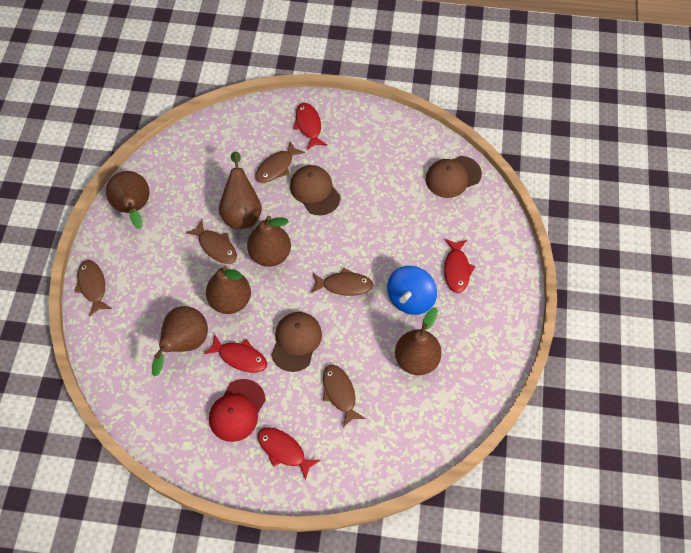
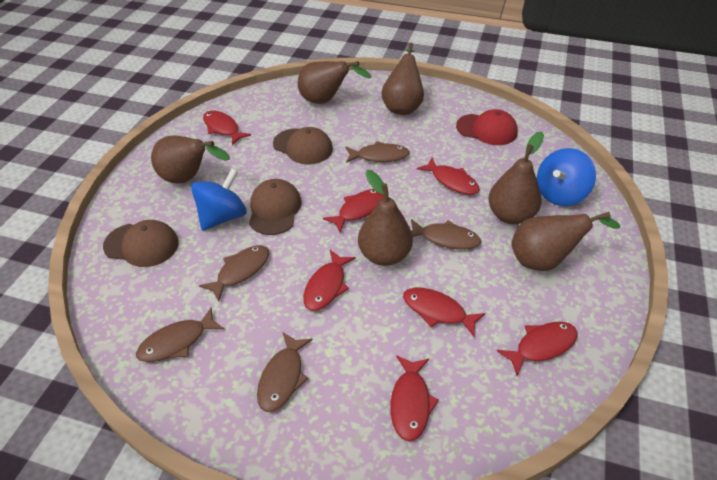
blue spinning top: [387,266,437,315] = 1 -> [191,169,247,231] [537,148,596,206] = 2
red fish: [204,334,267,373] [258,427,321,481] [293,103,327,150] [444,239,475,293] = 4 -> [203,111,251,145] [303,250,356,311] [323,189,385,233] [390,355,439,441] [403,288,485,336] [417,158,480,195] [497,322,578,375] = 7

